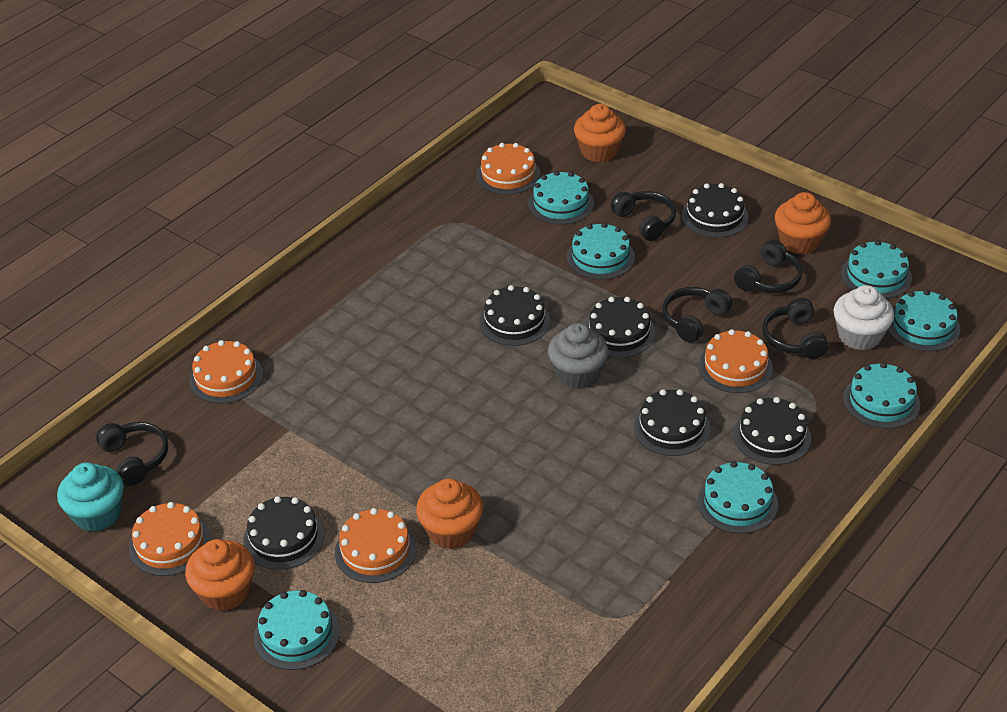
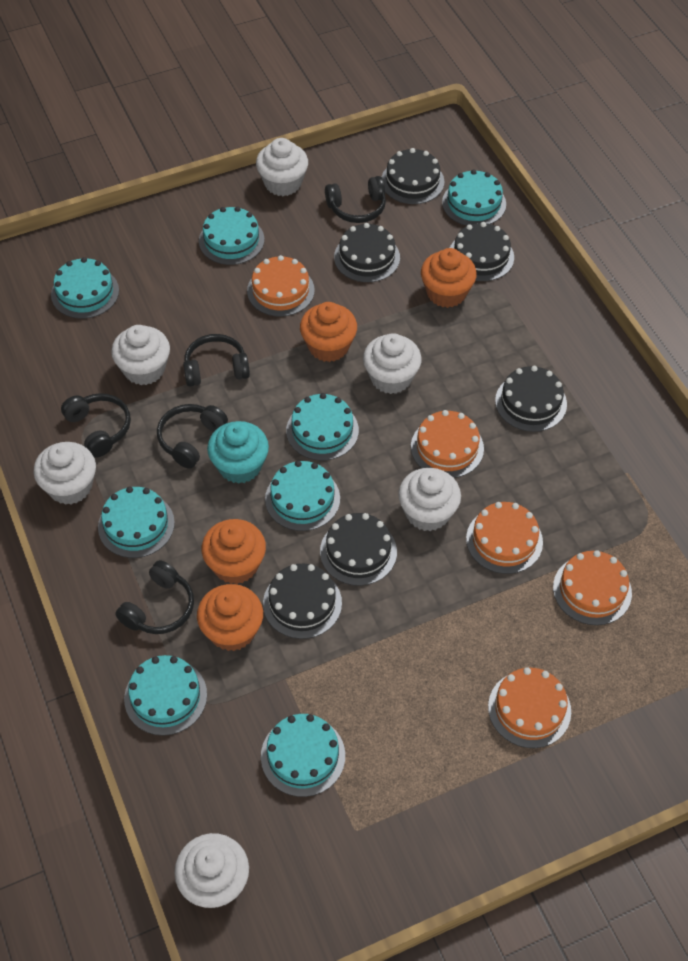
grey cupcake: [548,323,609,389] = 1 -> none = 0
turquoise cake: [254,590,340,670] [528,171,594,225] [567,223,635,280] [697,461,778,534] [841,240,912,299] [843,362,920,429] [888,290,961,351] = 7 -> [51,257,119,319] [98,487,175,558] [124,655,207,736] [199,207,264,265] [261,714,345,797] [265,461,340,531] [286,393,359,460] [442,169,506,226] = 8
white cupcake: [834,285,894,350] = 1 -> [34,442,96,505] [111,325,170,385] [174,833,249,908] [256,138,308,196] [363,333,422,394] [398,468,461,531] = 6

